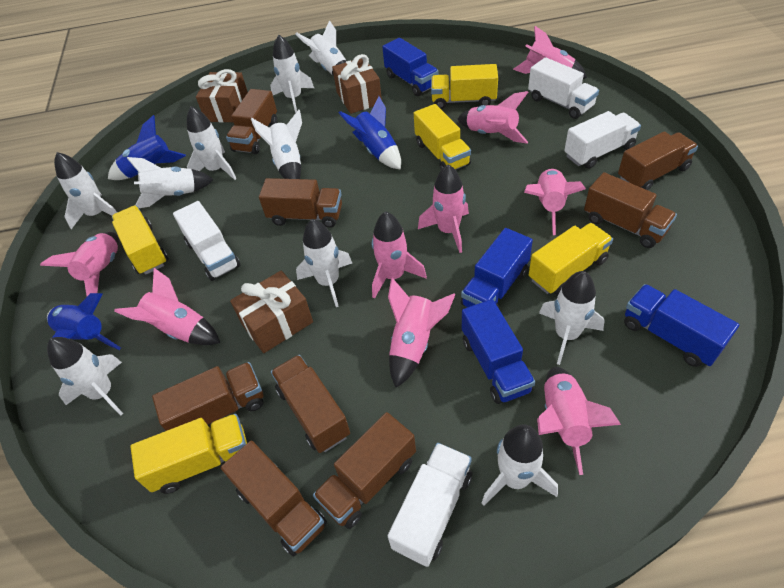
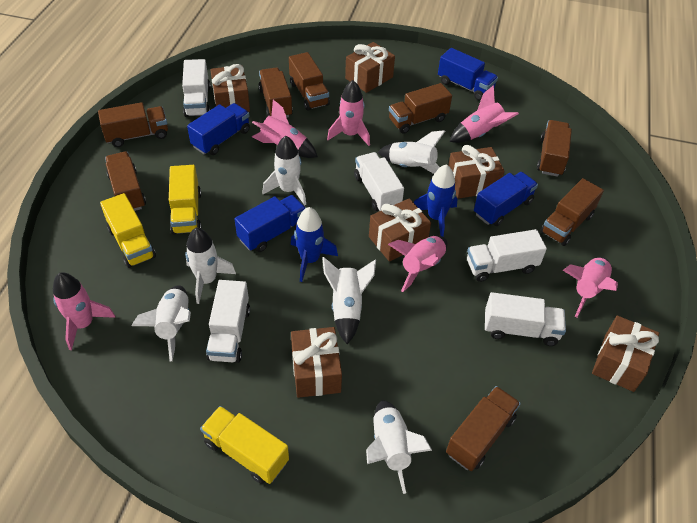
blue rocket: [47,293,121,350] [108,115,186,180] [339,96,401,170] = 3 -> [291,207,338,282] [413,164,458,237] = 2
brown gift: [196,69,248,122] [230,270,313,353] [332,54,382,114] = 3 -> [210,64,250,112] [291,327,342,398] [345,42,395,93] [369,198,431,262] [448,145,504,199] [592,315,659,392] = 6
pink rocket: [40,232,119,296] [114,268,220,345] [372,211,427,299] [388,278,456,387] [418,164,469,253] [457,91,528,144] [513,26,587,79] [524,169,586,235] [537,367,621,475] = 9 -> [53,272,116,350] [252,99,318,158] [327,80,370,146] [388,236,448,292] [449,85,519,143] [563,257,618,317] = 6
white rocket: [47,337,123,416] [54,152,117,229] [127,157,214,208] [187,106,237,180] [251,110,302,179] [270,35,314,113] [296,20,347,76] [296,219,352,307] [482,424,558,506] [539,271,605,365] = 10 -> [131,285,191,361] [185,228,236,304] [262,136,306,205] [322,257,376,344] [366,400,432,494] [378,130,445,174] = 6
white truck: [173,201,240,281] [388,443,472,567] [528,57,599,119] [564,111,641,169] = 4 -> [182,59,211,117] [206,280,250,363] [354,152,404,211] [467,229,547,282] [485,292,566,346] = 5
yellow truck: [112,206,168,275] [130,414,247,494] [414,104,471,170] [431,64,498,109] [529,223,613,295] = 5 -> [100,193,156,268] [169,165,201,235] [200,406,289,484] = 3

